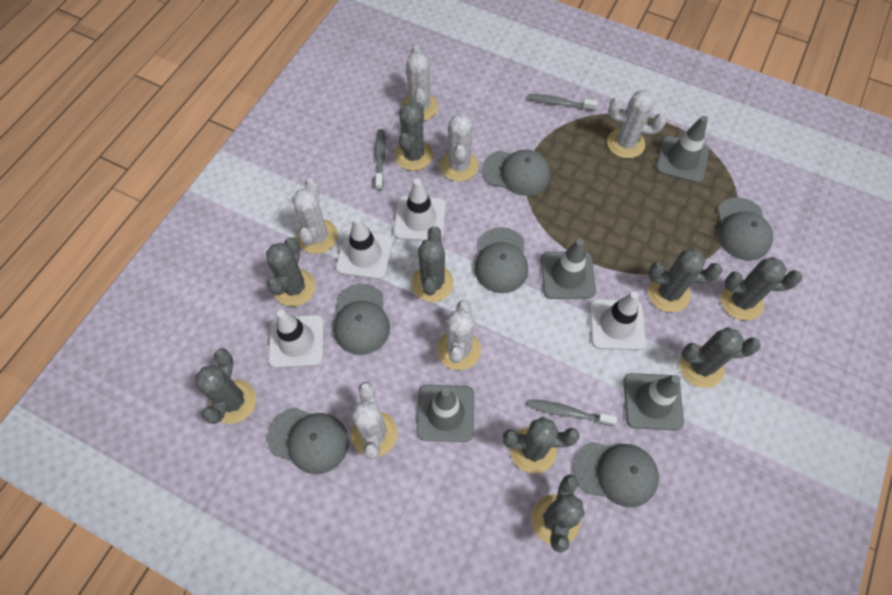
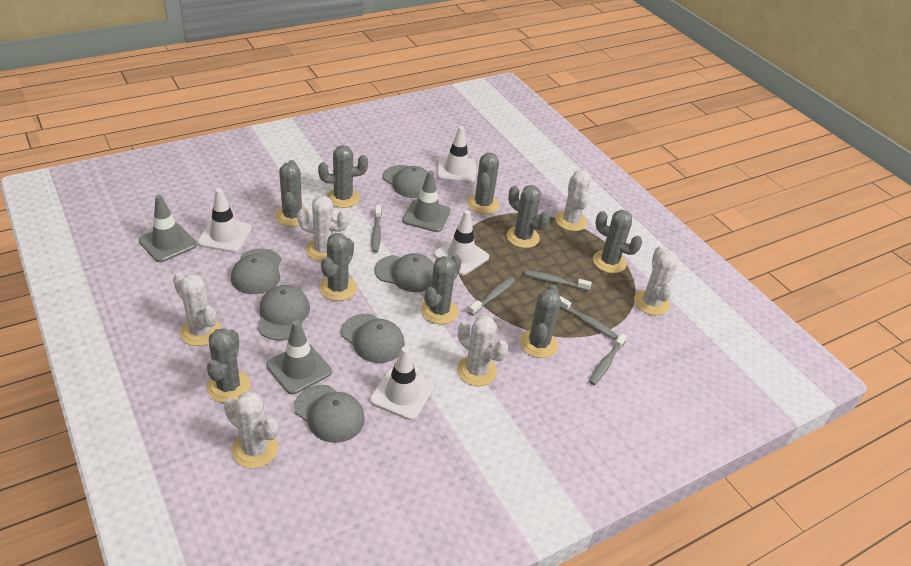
grey toothbrush: [375,129,386,190] [527,94,598,111] [529,399,617,426] = 3 -> [371,205,382,253] [469,277,515,315] [524,270,592,291] [560,296,618,340] [589,333,627,385] = 5
grey traffic cone: [417,385,474,442] [541,239,596,299] [624,373,684,430] [656,116,709,183] = 4 -> [139,195,197,262] [266,320,332,394] [403,171,451,232] = 3

